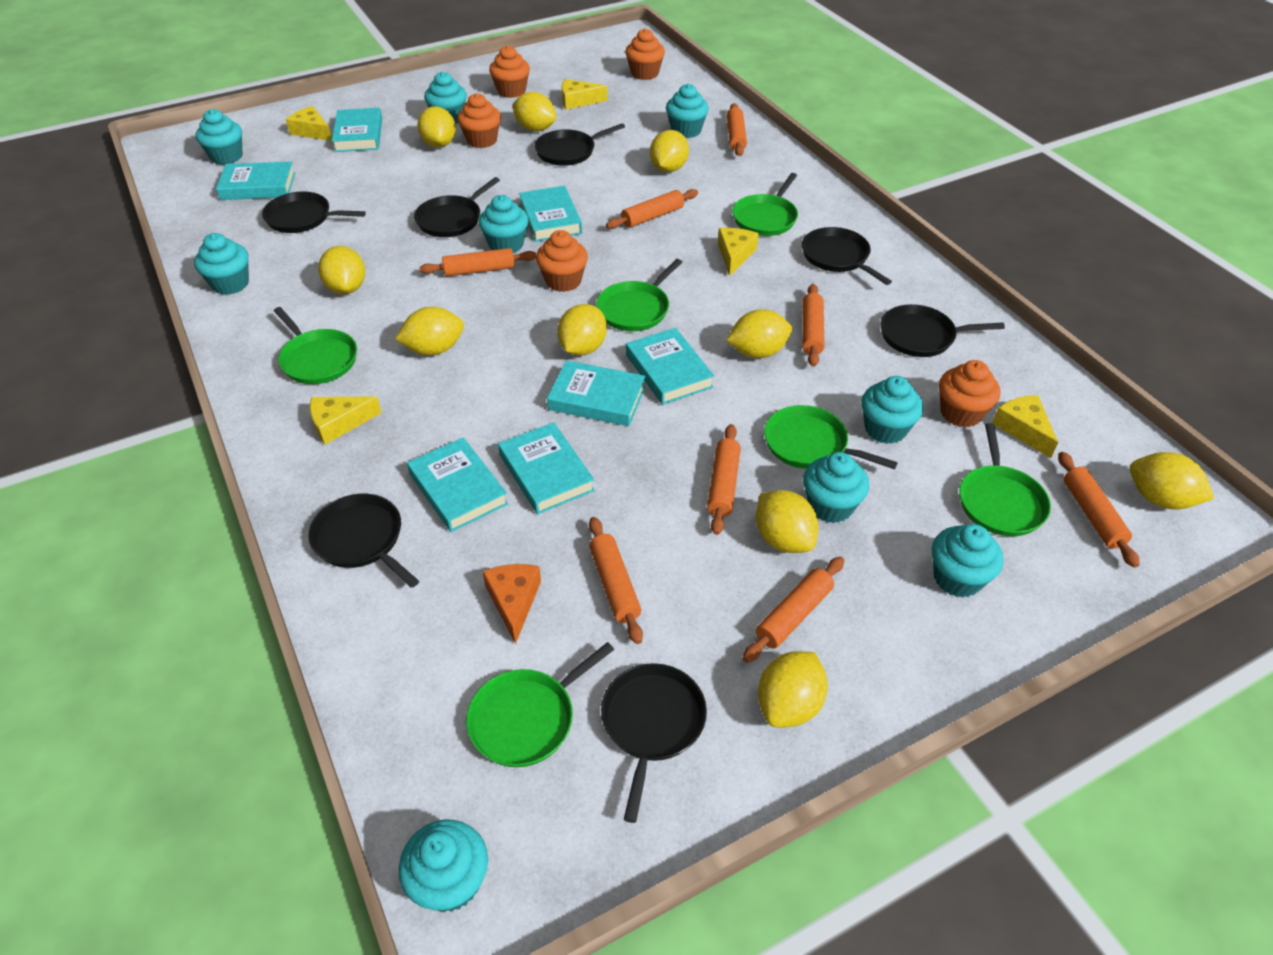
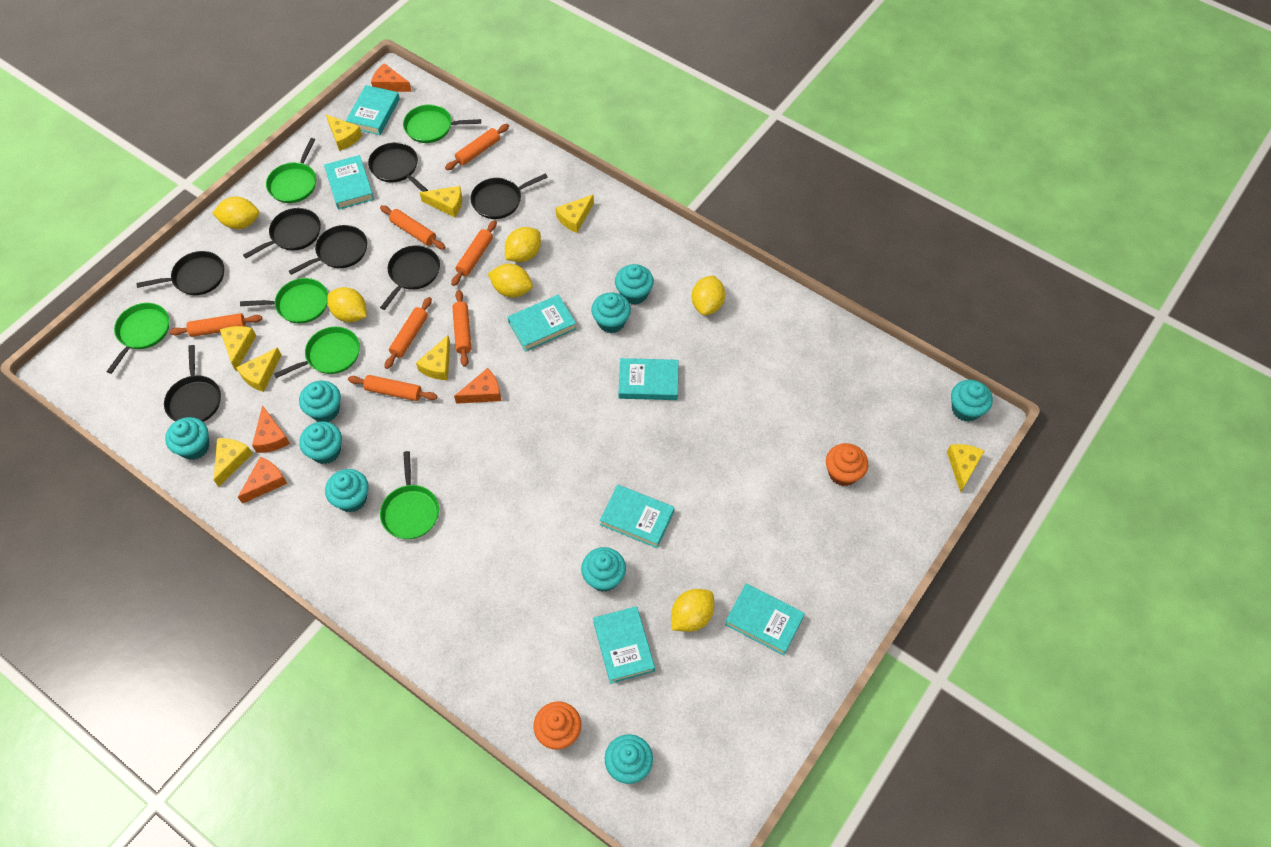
orange cheese: [482,564,541,644] = 1 -> [238,457,287,504] [252,405,290,453] [371,63,412,92] [454,368,501,404] = 4
orange cupcake: [457,93,501,148] [489,45,530,98] [536,230,588,292] [625,28,665,80] [939,360,1000,427] = 5 -> [533,701,581,750] [826,443,868,486] = 2
orange rolling pin: [419,248,536,276] [589,517,643,644] [606,189,698,229] [707,424,741,535] [727,103,747,156] [743,557,844,663] [802,284,824,367] [1058,452,1140,568] = 8 -> [170,313,262,337] [348,375,438,401] [380,205,446,250] [385,297,432,369] [445,124,509,170] [451,220,497,286] [452,290,471,367] = 7
yellow cheese: [286,106,332,141] [310,396,382,445] [562,79,608,110] [718,228,759,276] [992,395,1058,458] = 5 -> [214,438,253,487] [220,326,256,371] [236,347,282,392] [326,115,362,151] [416,335,450,380] [419,186,462,217] [556,194,594,233] [947,444,984,492] = 8
yellow lemon: [318,246,365,294] [395,307,464,356] [417,106,456,148] [512,92,556,131] [557,304,607,356] [650,130,689,172] [726,309,792,358] [756,490,819,553] [758,651,828,727] [1130,452,1215,509] = 10 -> [212,196,259,229] [327,287,367,322] [488,264,533,298] [505,227,541,262] [671,589,714,632] [692,275,725,315] = 6

